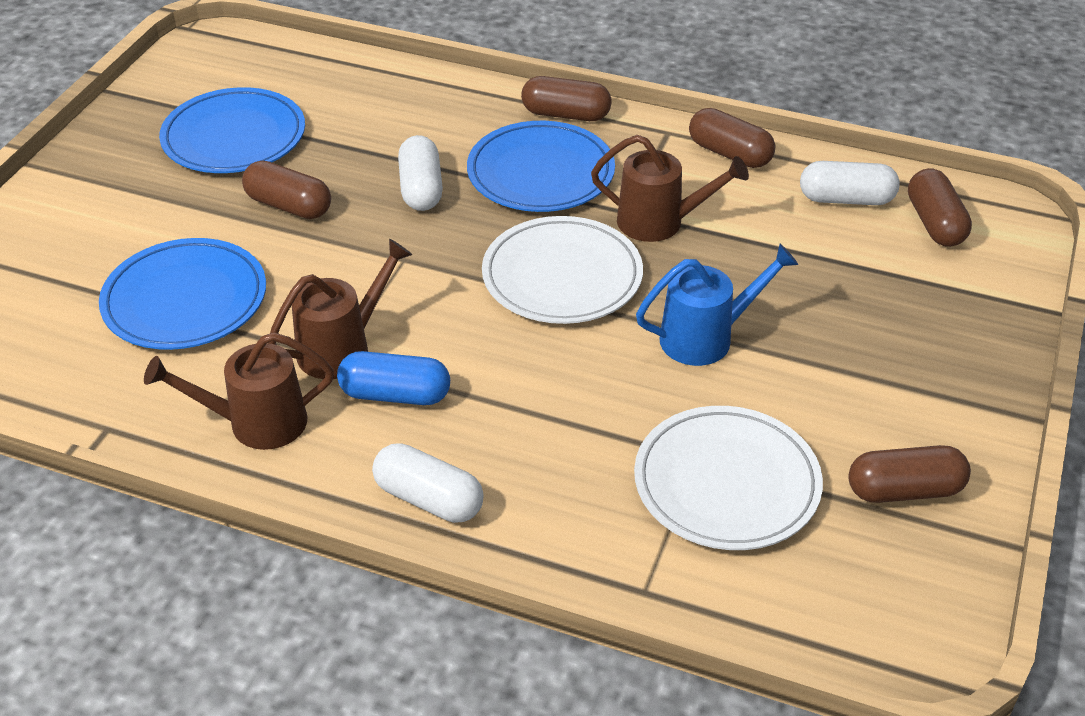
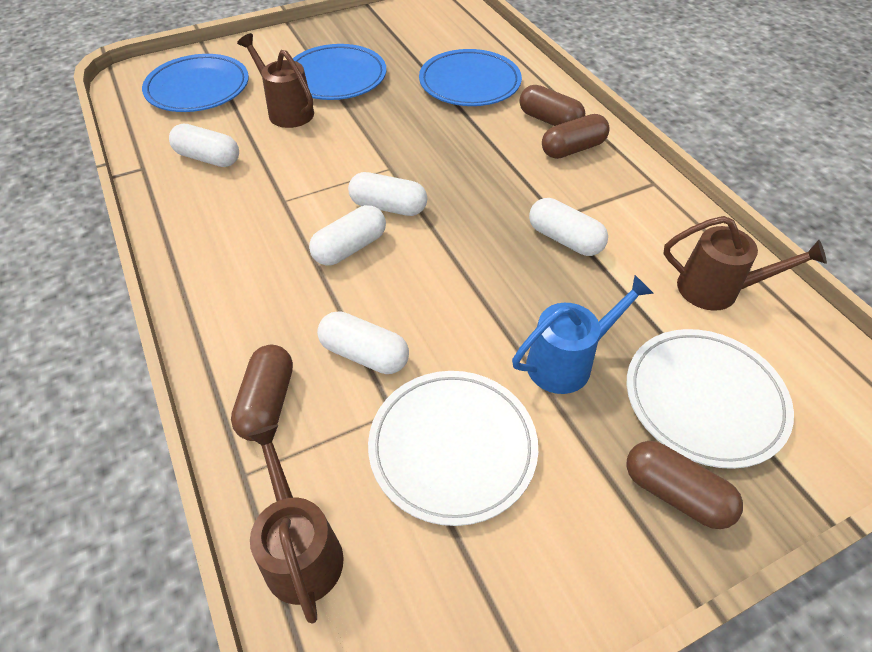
blue capsule: [337,351,450,405] = 1 -> none = 0
brown capsule: [242,160,331,219] [521,76,611,121] [689,108,775,168] [848,445,971,503] [908,168,972,247] = 5 -> [231,345,293,441] [519,85,585,126] [542,114,610,159] [627,441,743,529] = 4
white capsule: [372,443,484,523] [398,135,443,211] [800,161,900,205] = 3 -> [169,124,239,167] [309,205,386,266] [317,311,409,374] [348,172,427,216] [529,198,608,256] = 5

